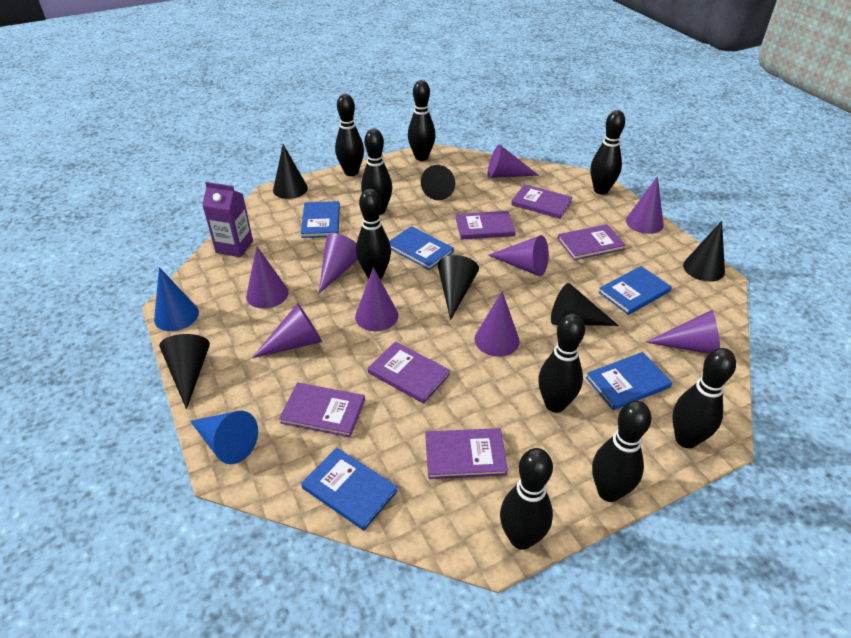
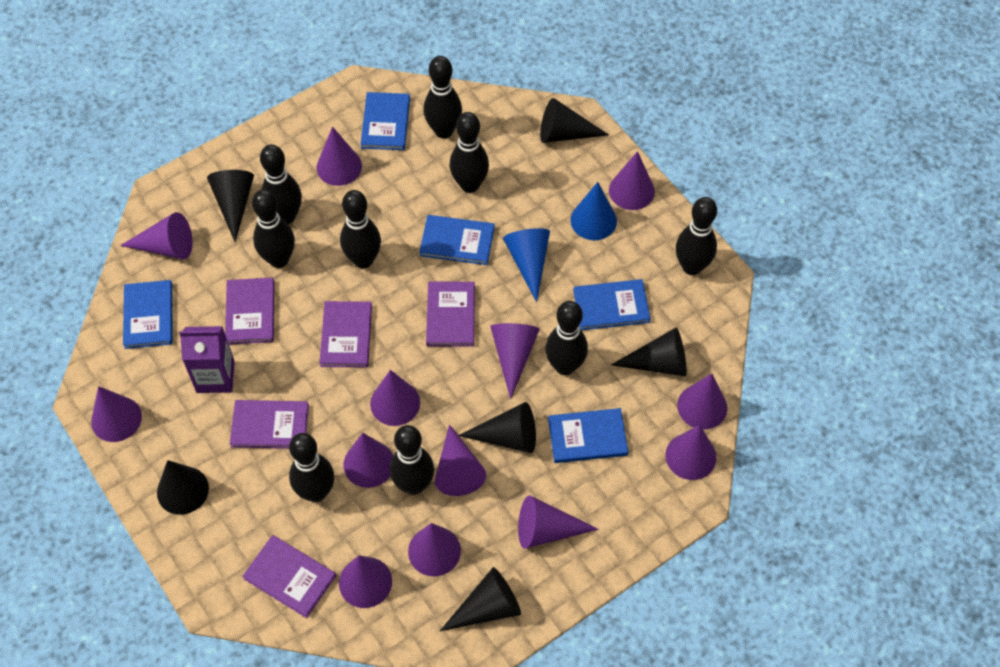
purple book: [279,383,365,437] [368,341,450,404] [425,428,508,479] [456,211,516,240] [511,184,573,219] [557,224,626,260] = 6 -> [225,277,274,345] [230,400,309,449] [242,535,336,618] [320,301,372,368] [426,281,475,347] = 5
purple cone: [246,246,289,309] [252,303,322,358] [319,233,358,293] [355,267,398,331] [474,291,520,357] [488,144,539,178] [488,235,549,276] [626,176,664,234] [646,310,720,354] = 9 -> [91,386,142,442] [120,212,193,260] [317,127,362,186] [339,555,392,608] [343,433,393,488] [370,370,420,426] [408,523,461,576] [435,424,486,496] [490,323,540,399] [518,495,599,549] [609,151,655,210] [665,425,716,480] [677,373,727,429] = 13

